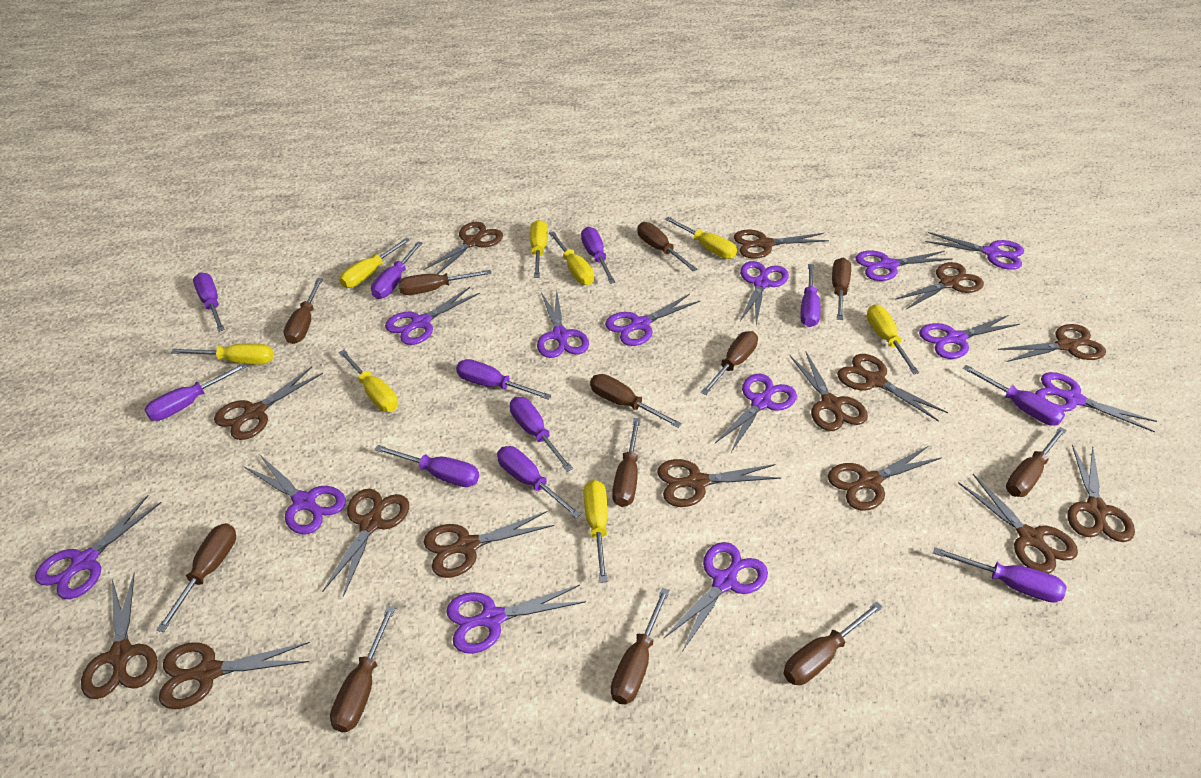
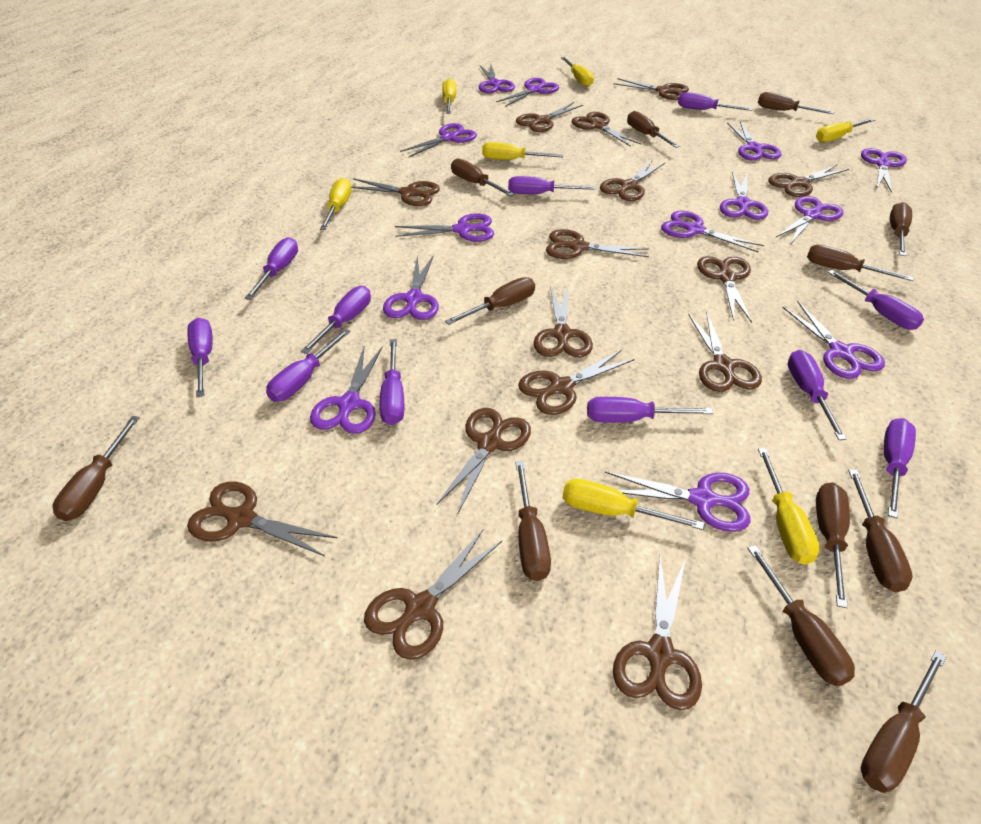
yellow screwdriver: [171,343,274,365] [339,238,410,288] [339,350,398,412] [530,220,547,278] [549,231,594,285] [584,480,608,583] [665,217,737,259] [867,305,919,374] = 8 -> [320,178,352,230] [442,79,456,114] [482,142,564,160] [561,57,594,87] [562,479,704,530] [758,448,820,565] [816,118,875,142] = 7

